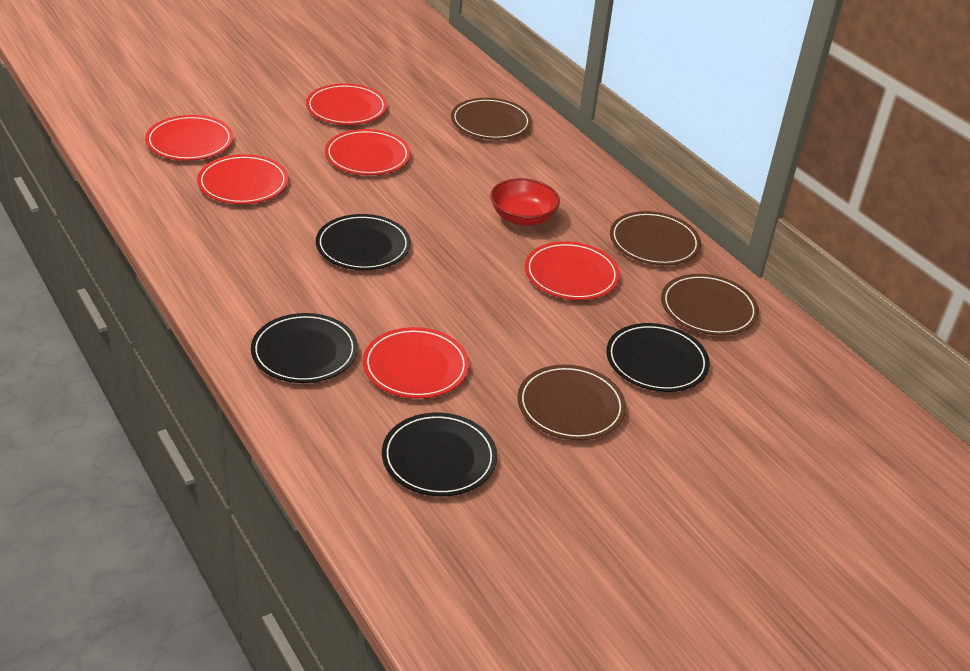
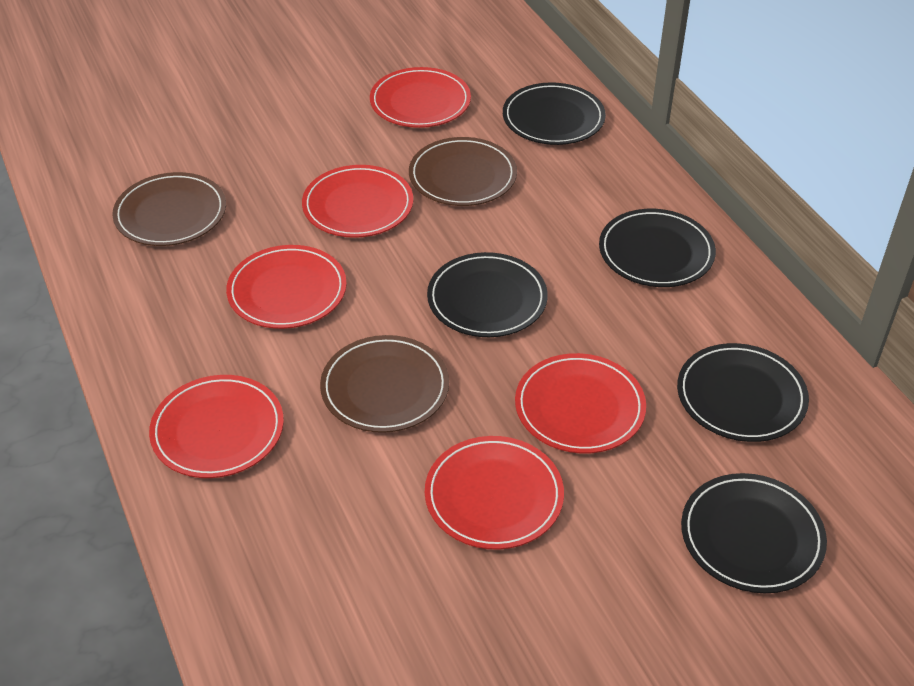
black plate: [251,313,358,383] [316,214,411,270] [382,413,497,497] [606,323,710,392] = 4 -> [427,252,548,337] [503,82,606,145] [599,209,716,287] [677,343,809,442] [681,473,827,593] = 5
brown plate: [451,98,532,140] [517,365,626,440] [610,211,701,265] [661,274,759,336] = 4 -> [112,172,226,246] [320,335,449,433] [409,137,517,206] = 3
red bowl: [490,178,560,226] = 1 -> none = 0

